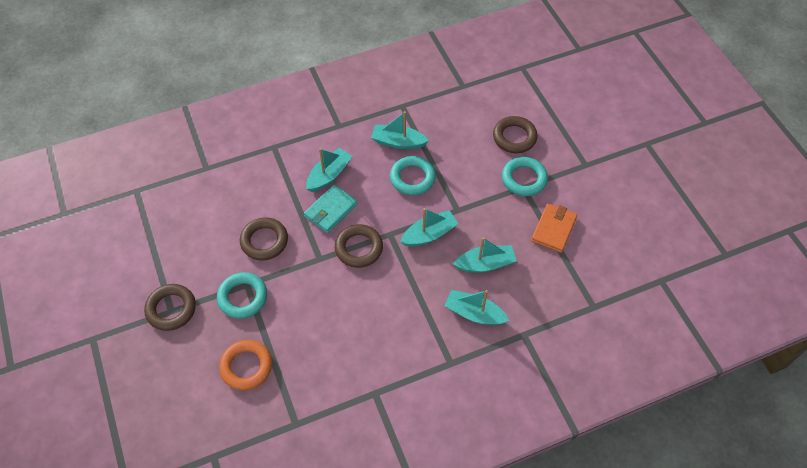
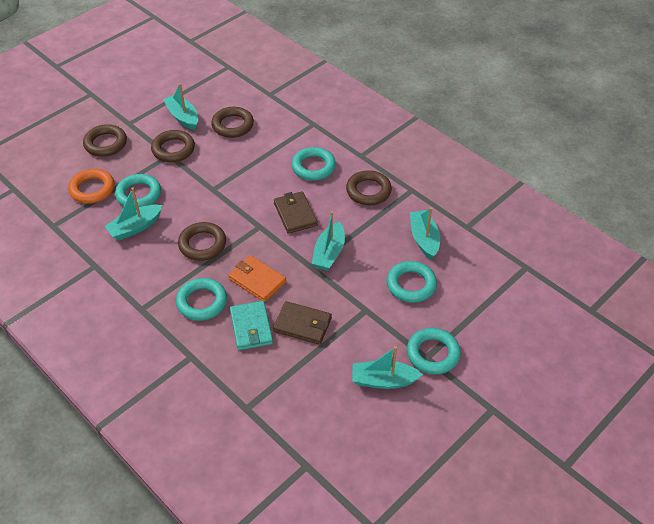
brown ring: [144,284,196,331] [240,217,288,260] [335,224,383,268] [493,116,538,153] = 4 -> [83,124,127,157] [151,130,195,162] [178,222,226,261] [211,107,254,138] [346,170,392,205] = 5
brown wallet: none = 0 -> [273,301,332,345] [274,191,318,234] = 2
turquoise ring: [217,272,267,319] [390,156,436,195] [502,157,548,196] = 3 -> [115,174,161,208] [176,278,227,321] [292,147,336,180] [387,261,437,303] [407,328,461,375] = 5

